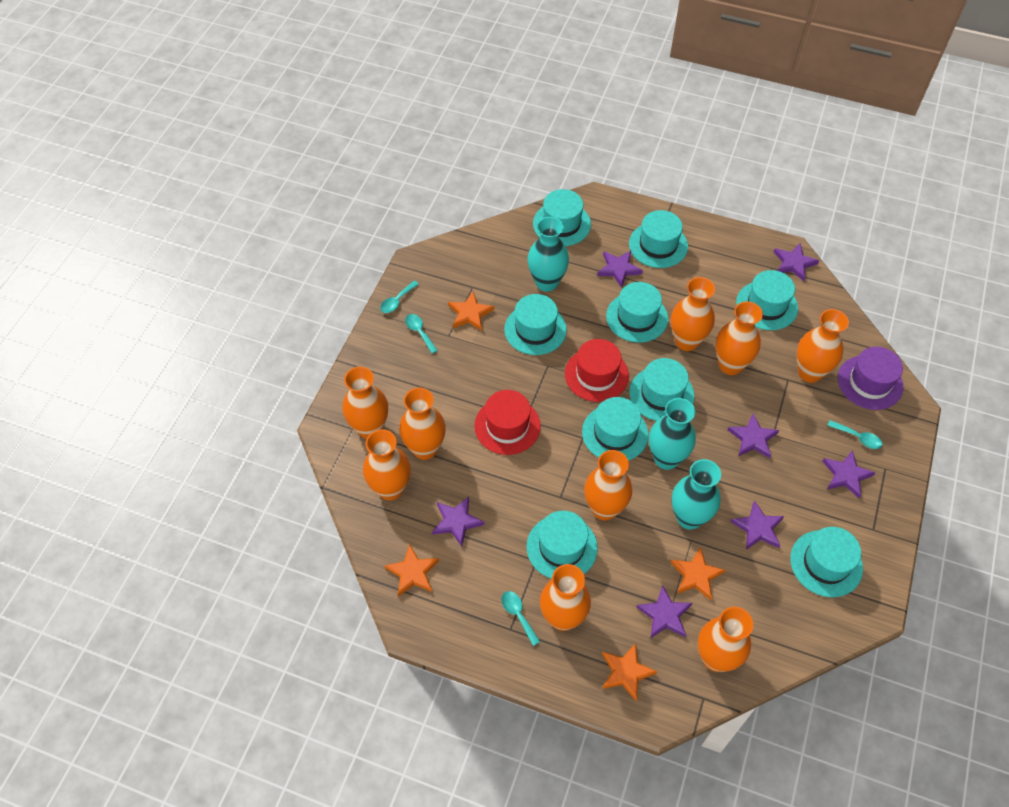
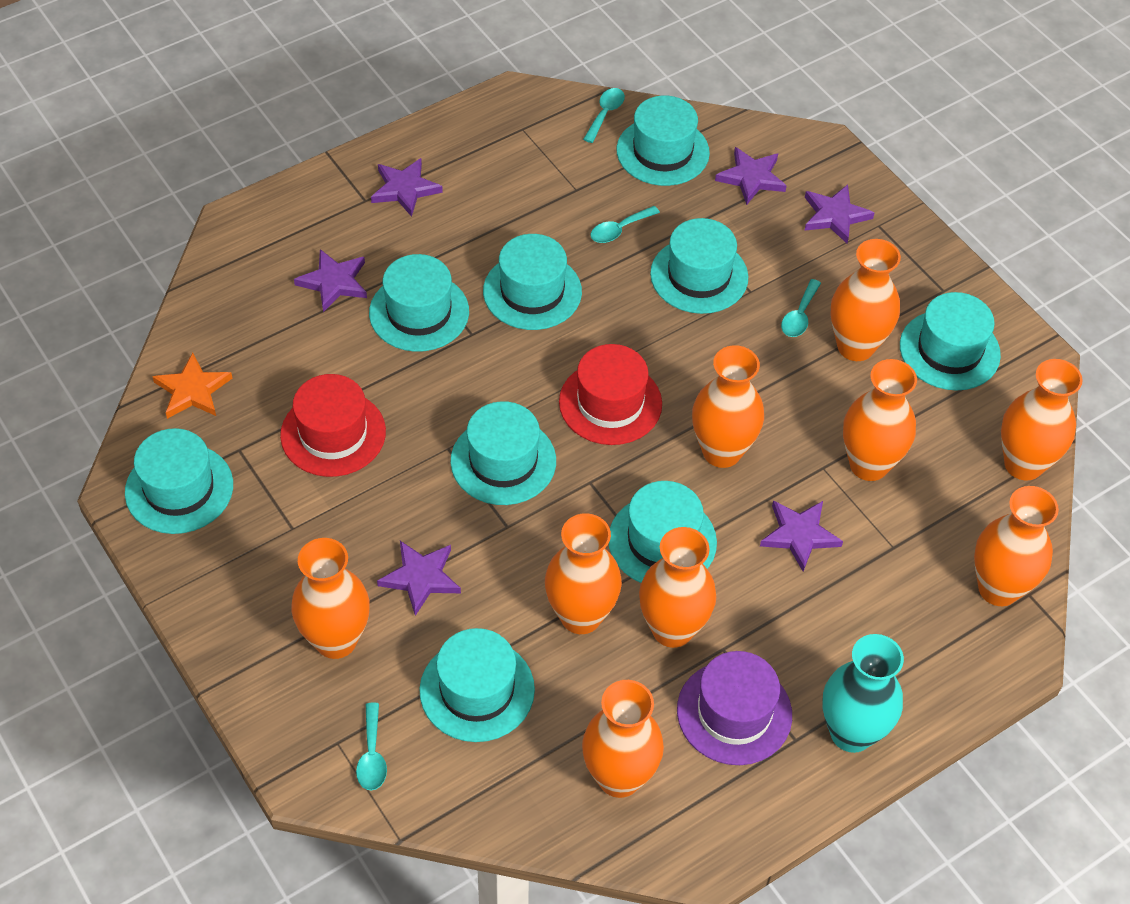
orange star: [385,544,439,597] [448,291,494,331] [602,643,657,701] [670,547,725,600] = 4 -> [152,353,233,419] = 1
purple star: [432,497,485,546] [597,251,643,288] [636,585,692,639] [728,414,779,458] [731,500,784,550] [774,243,819,281] [822,450,875,498] = 7 -> [294,249,367,312] [371,158,443,217] [377,541,461,616] [715,147,786,205] [760,500,843,571] [804,184,874,243] = 6
turquoise vase: [527,217,569,292] [649,398,696,470] [672,459,721,530] = 3 -> [822,634,904,753] = 1

